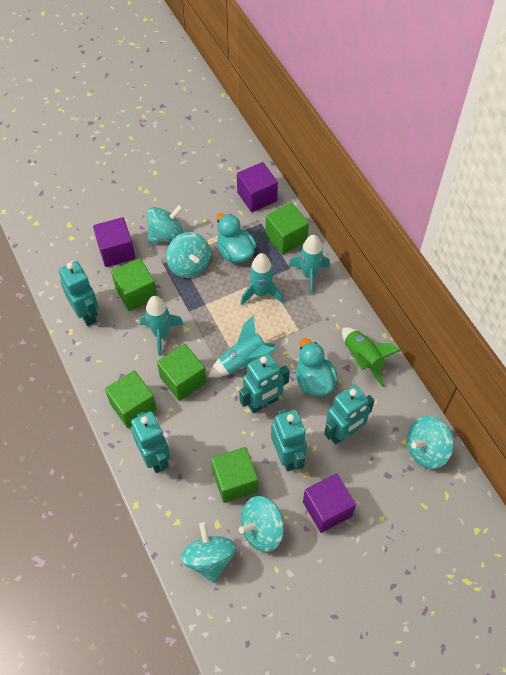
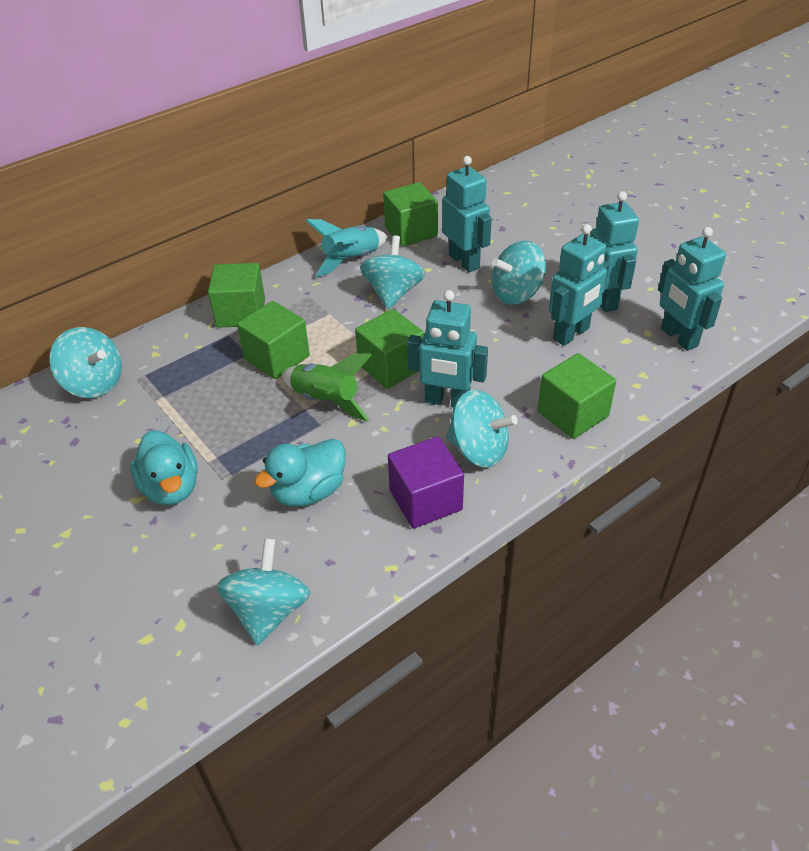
purple cube: [93,217,135,267] [237,162,278,212] [303,473,356,533] = 3 -> [388,436,464,529] = 1
turquoise rocket: [140,296,183,356] [208,315,276,378] [241,253,283,305] [289,235,330,295] = 4 -> [306,219,388,277] = 1

